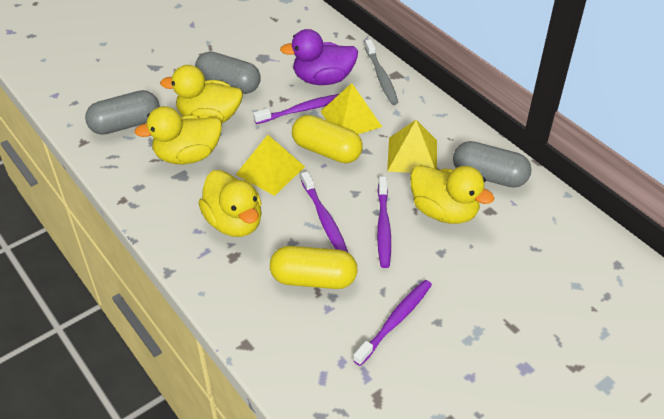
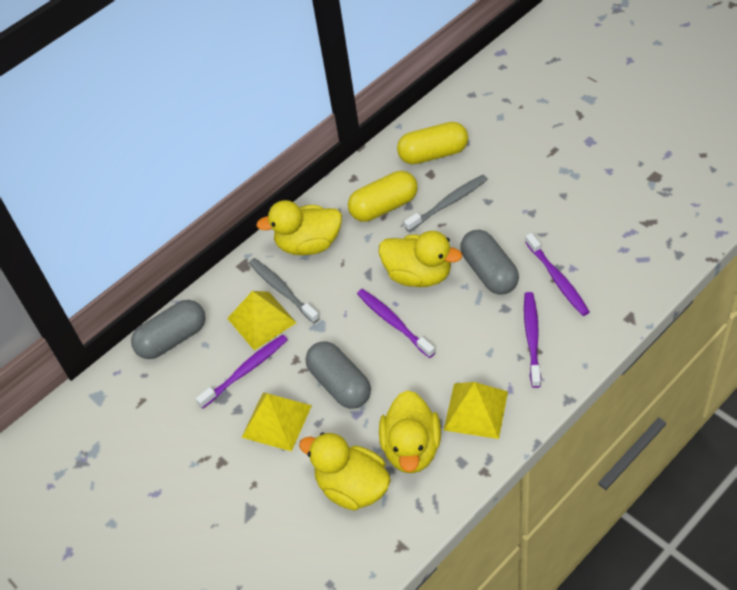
grey toothbrush: [365,39,398,105] = 1 -> [249,258,320,323] [404,175,488,231] = 2
purple duck: [280,29,358,85] = 1 -> none = 0

